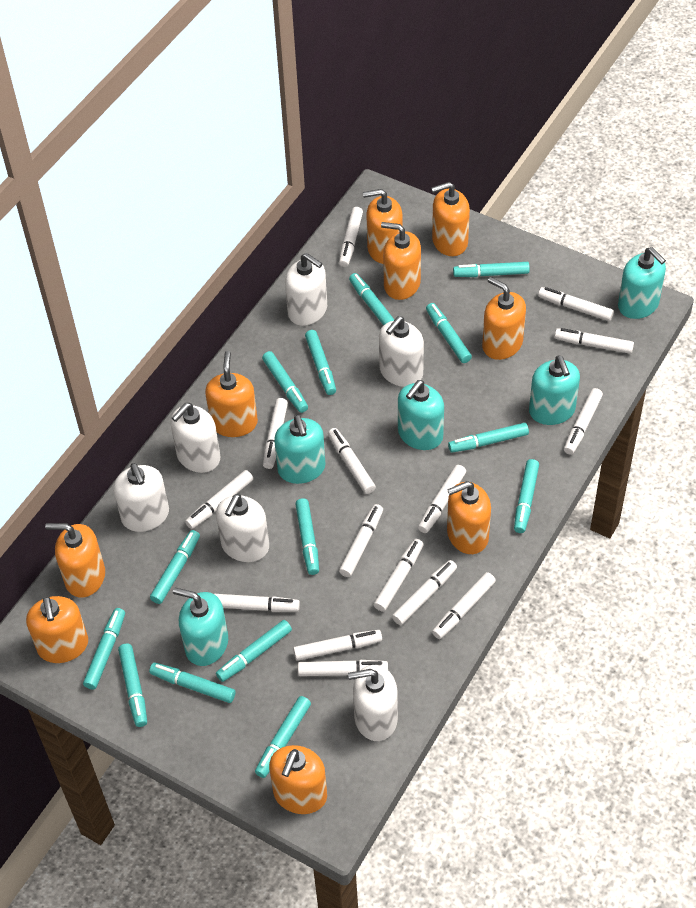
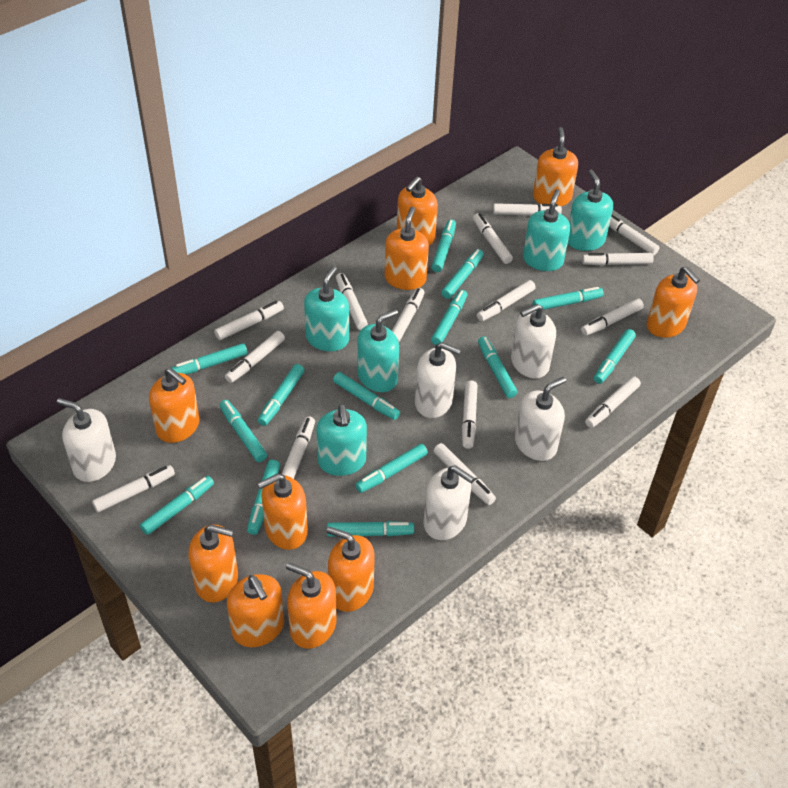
orange soap dispenser: [26,596,88,663] [45,523,105,598] [205,351,258,437] [269,745,327,814] [363,189,403,264] [381,222,421,300] [431,182,470,256] [447,481,491,554] [482,277,526,360] = 9 -> [149,368,200,443] [188,525,238,602] [227,574,284,647] [258,473,308,550] [286,562,337,649] [327,527,375,612] [385,207,429,290] [397,176,438,246] [533,127,578,206] [647,266,700,338] = 10
white soap dispenser: [113,463,169,532] [170,403,220,473] [216,494,269,562] [285,253,327,326] [348,665,398,741] [379,316,424,387] = 6 -> [57,398,116,482] [415,342,461,418] [423,465,474,540] [511,304,556,379] [515,377,566,461] = 5

